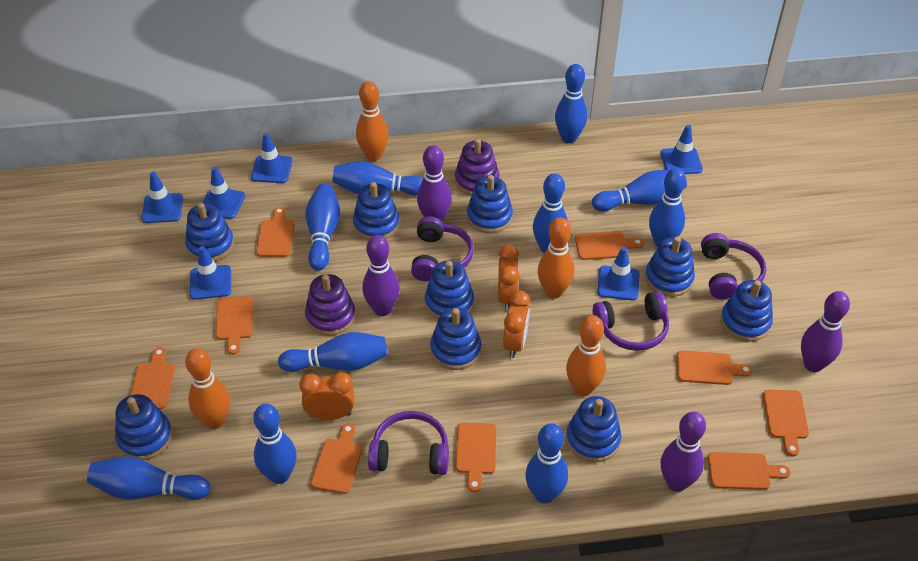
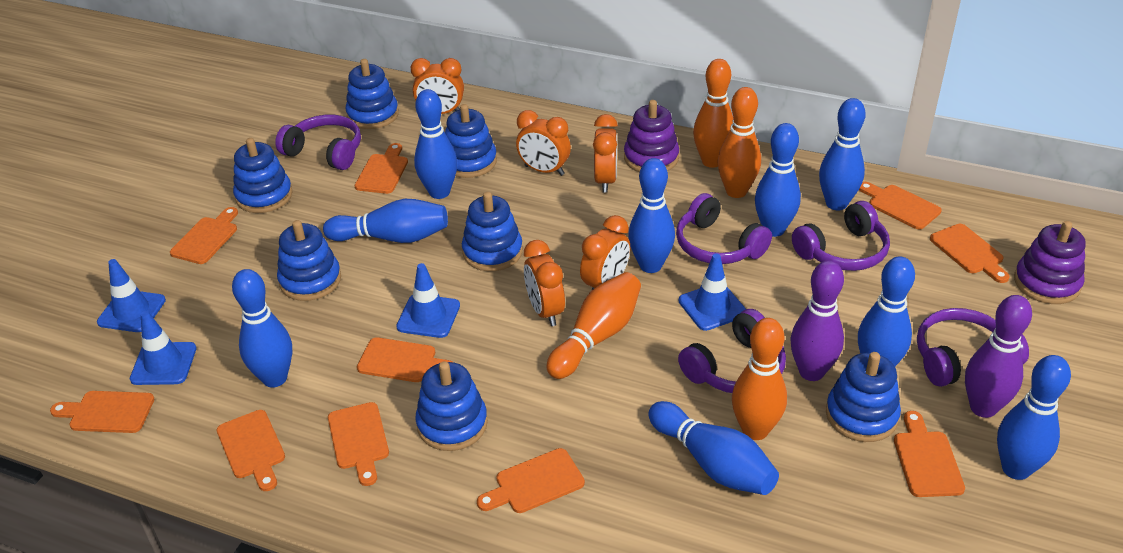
blue bowling pin: [87,457,210,500] [253,404,297,484] [278,332,387,372] [306,184,340,271] [332,161,423,196] [525,424,568,503] [533,173,568,253] [555,64,587,143] [592,170,687,211] [649,168,686,247] = 10 -> [232,269,292,388] [323,199,448,243] [414,89,457,199] [628,158,675,273] [649,401,779,495] [755,123,801,237] [819,98,866,210] [858,257,915,366] [997,355,1071,480] = 9
blue stacking toy: [115,394,173,460] [185,203,234,261] [353,182,400,240] [425,261,474,319] [430,307,481,370] [467,175,513,234] [566,396,621,462] [645,237,695,297] [721,280,773,342] = 9 -> [233,138,293,213] [277,220,341,301] [346,59,399,129] [415,361,488,451] [445,104,497,178] [462,192,523,271] [826,352,901,442] = 7
blue traffic cone: [142,172,183,223] [190,246,231,300] [202,167,245,219] [251,133,293,183] [597,247,640,300] [661,125,703,174] = 6 -> [97,259,166,332] [130,311,197,385] [396,263,460,338] [679,253,746,331] = 4
orange clock: [299,372,354,420] [498,245,519,311] [503,290,530,358] = 3 -> [411,58,464,114] [516,110,571,176] [524,240,565,326] [580,215,630,290] [593,114,618,192] = 5
orange cutting board: [131,347,175,410] [216,296,253,355] [256,207,294,257] [311,423,362,494] [456,422,496,492] [575,231,644,260] [677,350,753,385] [708,452,790,490] [763,390,809,456] = 9 -> [50,391,155,433] [170,207,238,264] [216,410,285,491] [328,402,389,486] [355,143,408,194] [357,337,454,382] [477,448,585,513] [859,182,942,229] [894,411,965,497] [930,224,1010,283] = 10
purple bowling pin: [362,235,400,316] [417,145,452,222] [661,412,706,492] [801,291,850,372] = 4 -> [790,260,844,381] [965,295,1032,418] = 2
purple headphones: [368,411,449,475] [411,216,474,281] [593,291,669,351] [701,233,766,299] = 4 -> [275,115,361,170] [676,193,772,264] [678,309,786,393] [792,201,890,271] [917,308,1029,387] = 5

